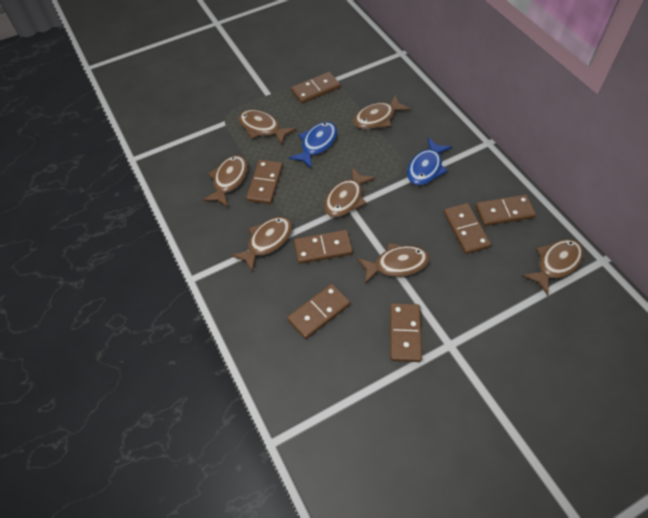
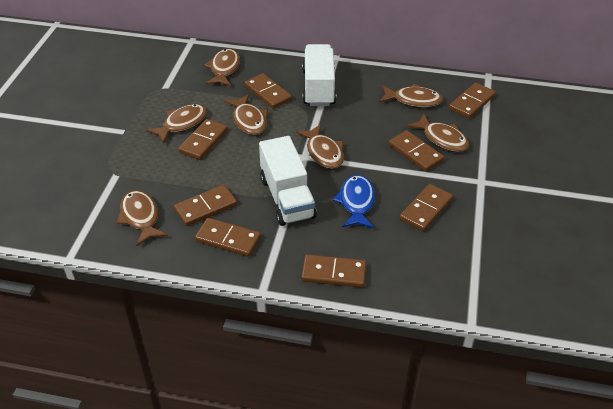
blue fish: [289,122,337,168] [407,138,452,185] = 2 -> [333,175,375,228] = 1
brown domino: [246,160,283,204] [287,284,350,339] [291,72,340,104] [294,230,353,264] [390,303,422,362] [444,203,491,254] [476,195,536,226] = 7 -> [174,185,237,226] [178,119,228,160] [195,218,261,257] [244,73,292,109] [301,254,366,288] [388,130,444,171] [400,184,453,231] [449,83,496,118] = 8
white truck: none = 0 -> [259,136,317,226] [302,44,336,106] = 2

